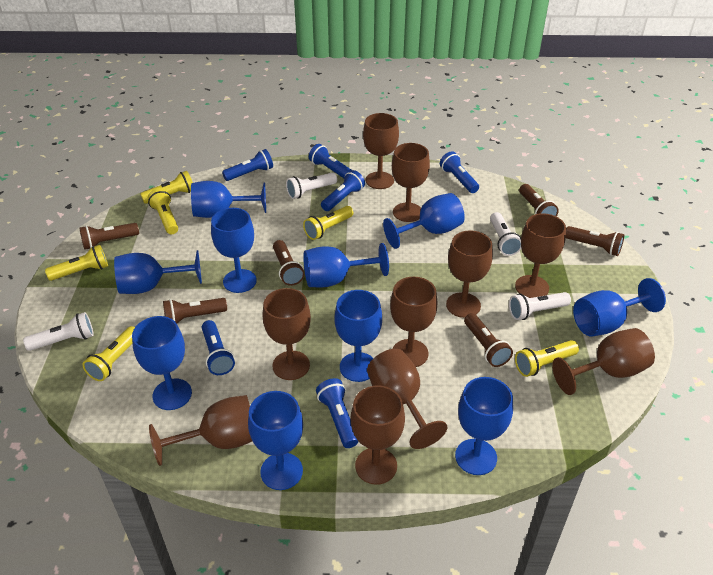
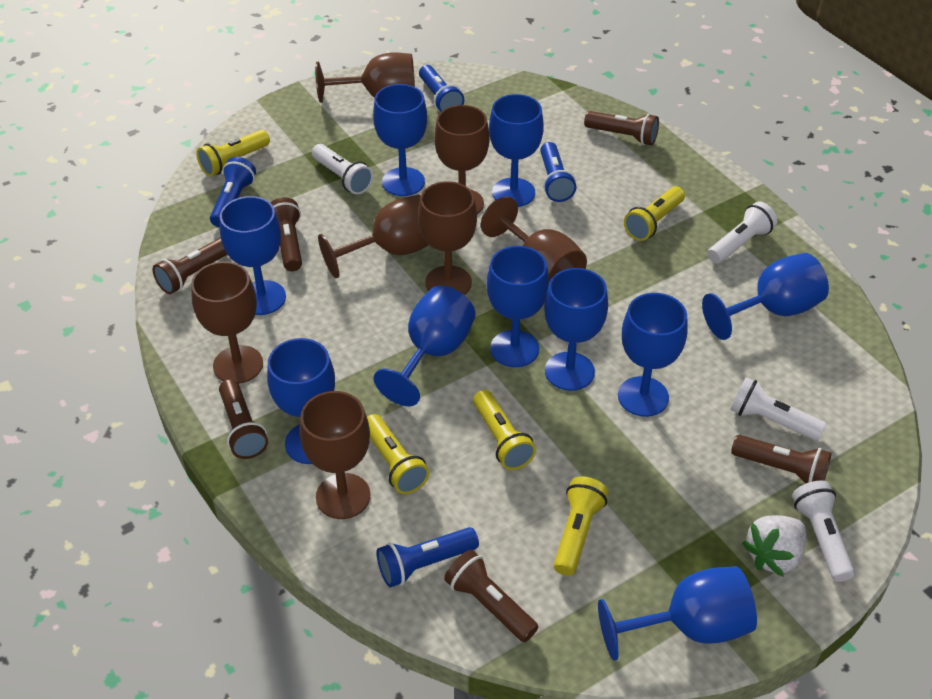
blue flashlight: [202,320,235,375] [222,149,273,181] [309,144,352,178] [316,378,358,448] [321,170,365,211] [440,152,479,193] = 6 -> [210,157,256,227] [377,527,479,587] [419,65,464,112] [540,142,576,202] = 4
brown goblet: [149,395,252,466] [262,288,311,380] [351,385,405,485] [363,113,399,189] [367,349,448,449] [390,277,437,367] [392,143,430,222] [446,230,493,318] [515,213,566,298] [552,328,655,395] = 10 -> [191,261,263,384] [299,391,370,519] [315,52,415,103] [318,195,428,278] [418,181,477,295] [434,105,490,214] [481,197,587,283] = 7
white strawberry: none = 0 -> [742,515,806,577] = 1
yellow flashlight: [45,245,108,281] [83,326,135,381] [140,171,193,204] [148,188,178,234] [303,206,353,240] [515,340,579,377] = 6 -> [196,130,270,176] [367,414,429,494] [473,390,536,470] [553,476,608,576] [624,186,685,241] = 5

